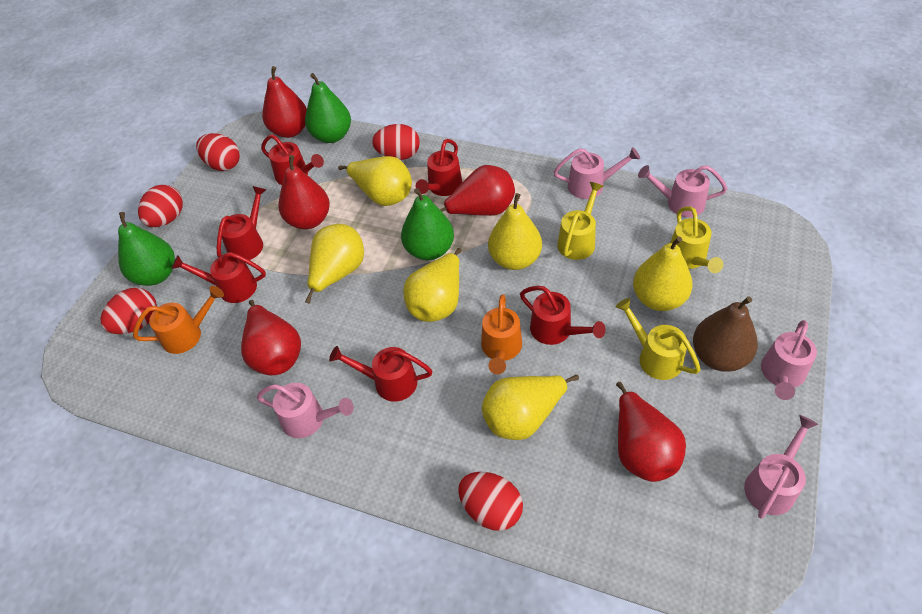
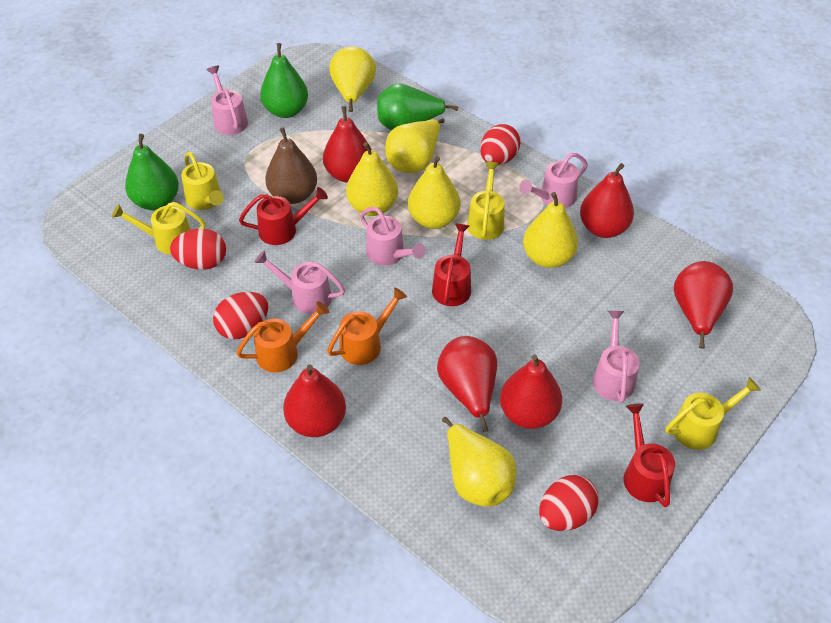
red egg: [100,288,157,334] [138,185,183,227] [196,133,240,171] [372,124,420,160] [458,472,523,531] = 5 -> [170,228,226,270] [213,292,268,339] [480,124,520,165] [539,475,599,531] = 4
red pear: [241,300,301,375] [262,66,307,138] [278,155,330,229] [440,165,515,216] [616,382,686,482] = 5 -> [283,364,346,437] [323,106,372,183] [437,336,497,432] [500,354,562,429] [580,163,634,238] [674,261,733,348] = 6
red watering can: [172,252,266,303] [217,186,266,260] [261,134,324,185] [329,346,432,402] [416,139,462,196] [520,286,606,345] = 6 -> [239,187,328,245] [432,223,471,306] [624,403,675,507] = 3
yellow watering can: [557,182,603,260] [616,298,701,380] [670,206,723,273] = 3 -> [112,202,206,255] [181,152,224,210] [467,162,504,240] [665,377,761,450] = 4

